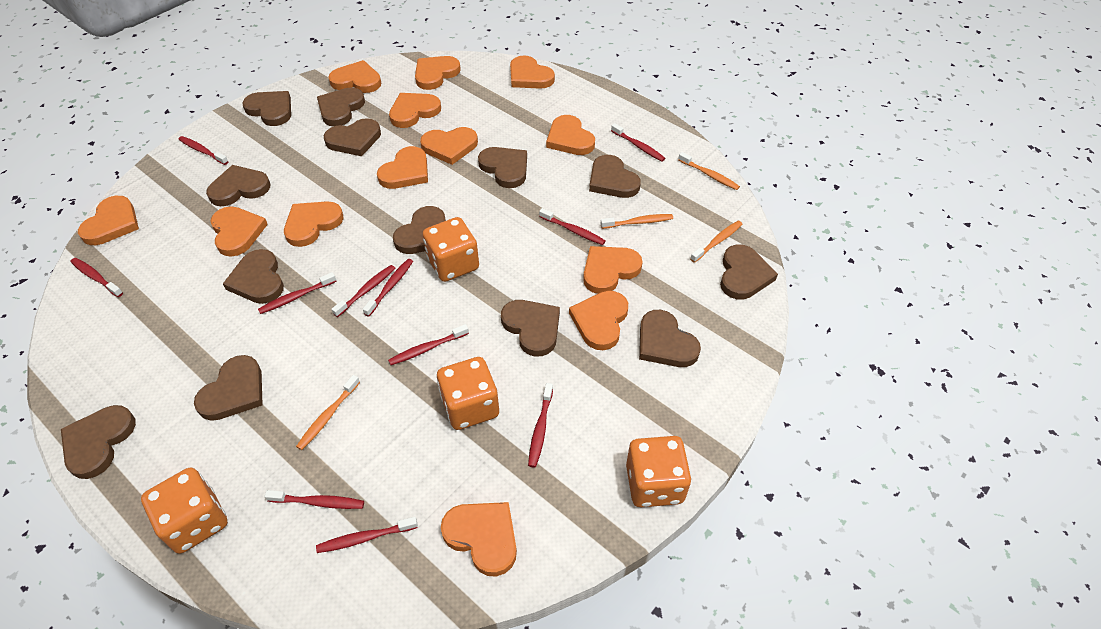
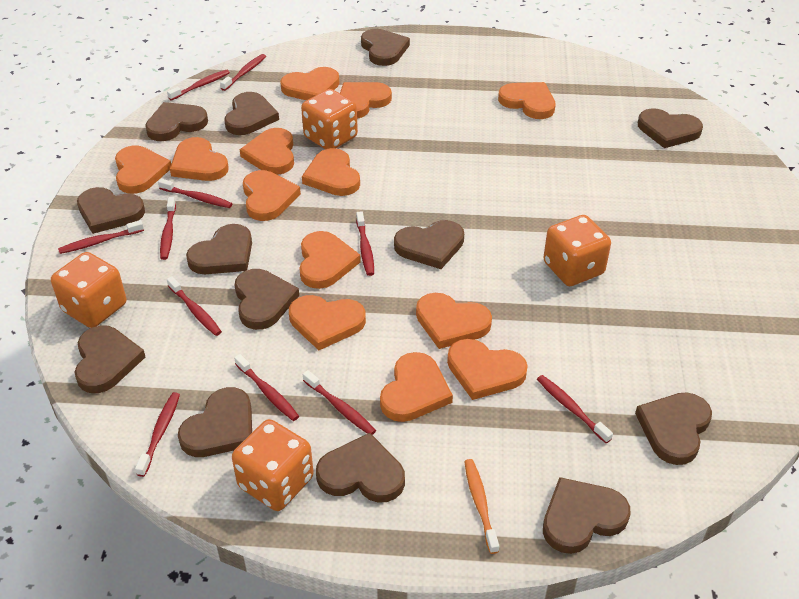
orange toothbrush: [296,375,360,450] [601,214,673,229] [678,152,740,190] [690,220,742,263] = 4 -> [464,459,499,554] = 1

